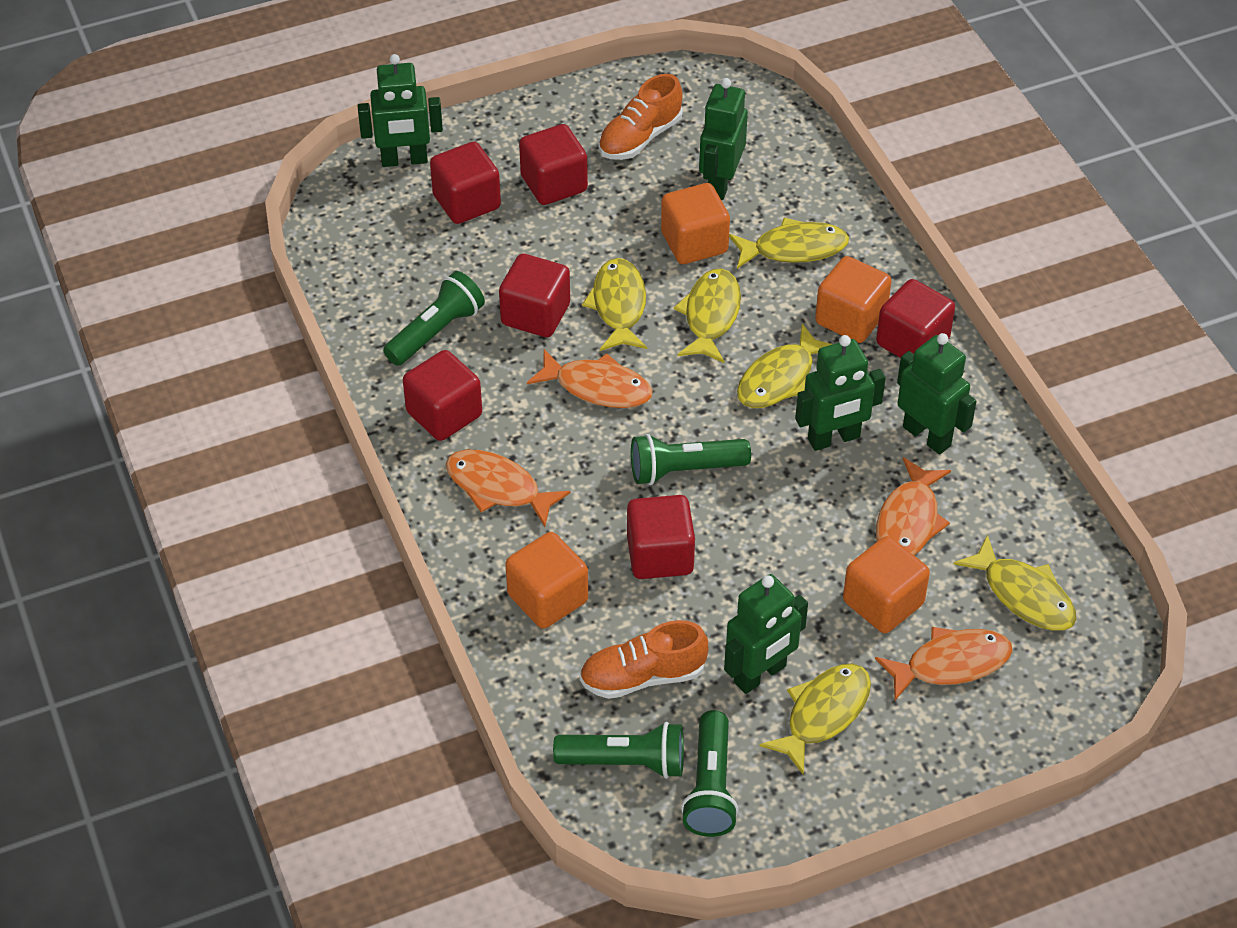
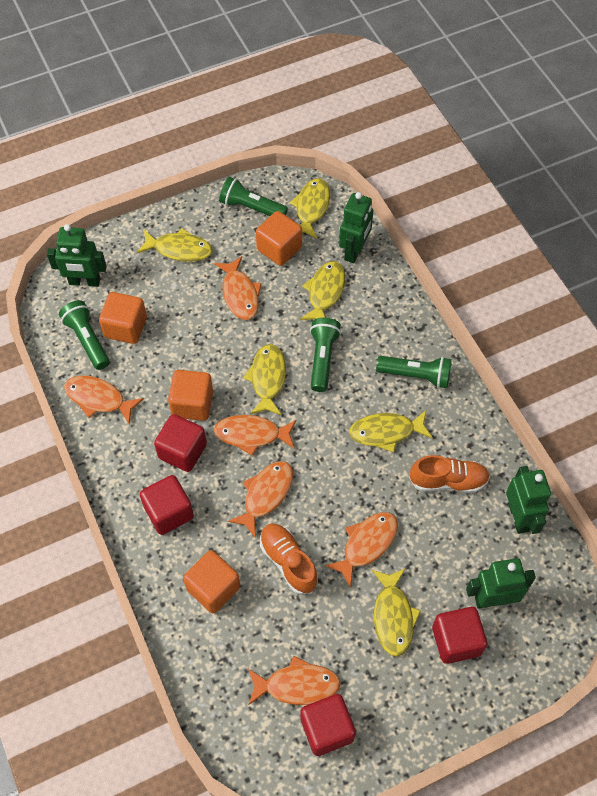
green robot: [358,54,443,167] [699,78,748,200] [724,574,808,694] [795,335,886,451] [897,333,977,455] = 5 -> [47,224,107,287] [339,192,374,263] [466,558,536,609] [506,466,551,534] = 4
orange fish: [445,450,571,527] [527,349,652,408] [875,627,1013,700] [876,457,951,555] = 4 -> [64,375,144,424] [214,256,262,320] [214,415,296,456] [228,461,293,538] [248,656,341,705] [325,512,398,588] = 6
red cube: [403,350,482,441] [430,142,501,224] [499,254,570,337] [519,124,588,205] [627,495,695,579] [876,279,955,358] = 6 -> [140,475,194,535] [154,414,207,472] [300,694,356,756] [432,607,487,664] = 4

